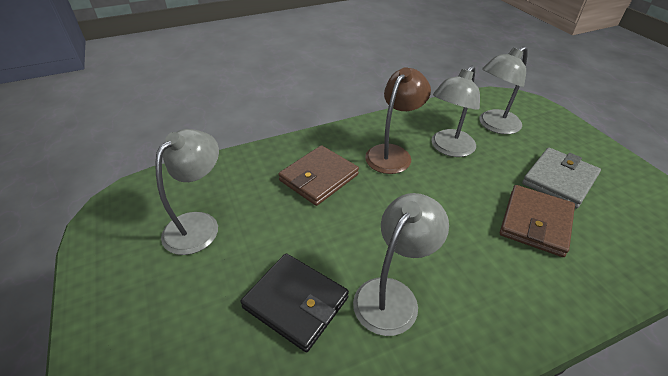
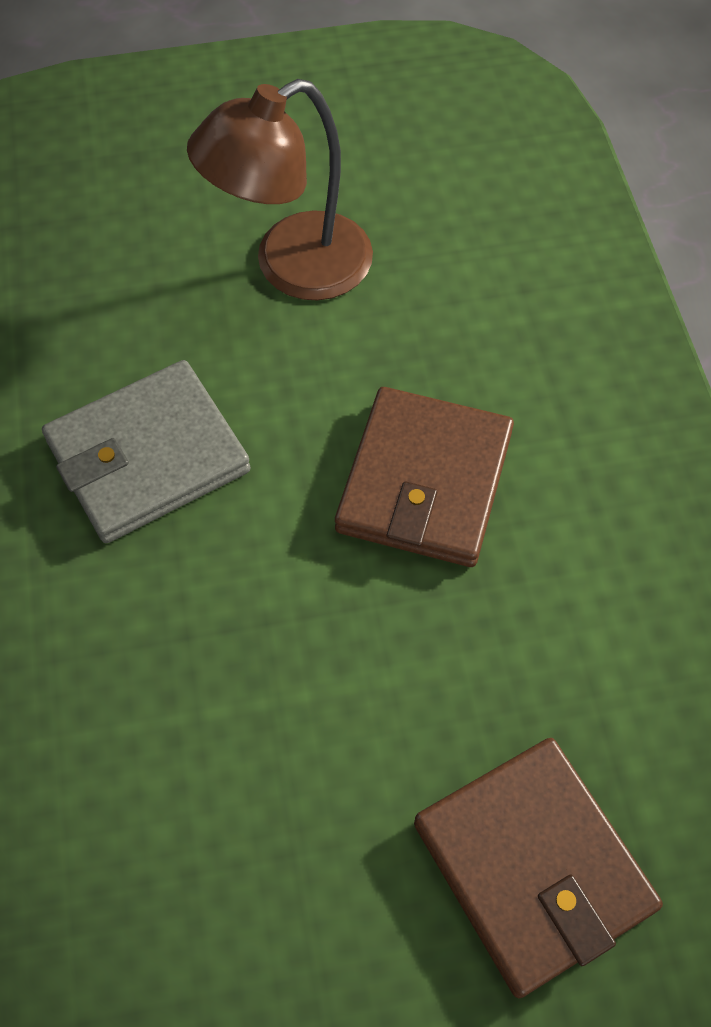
black wallet: [240,253,349,352] = 1 -> none = 0
grey lamp: [155,129,219,255] [353,193,449,336] [431,65,480,157] [479,46,528,134] = 4 -> none = 0

